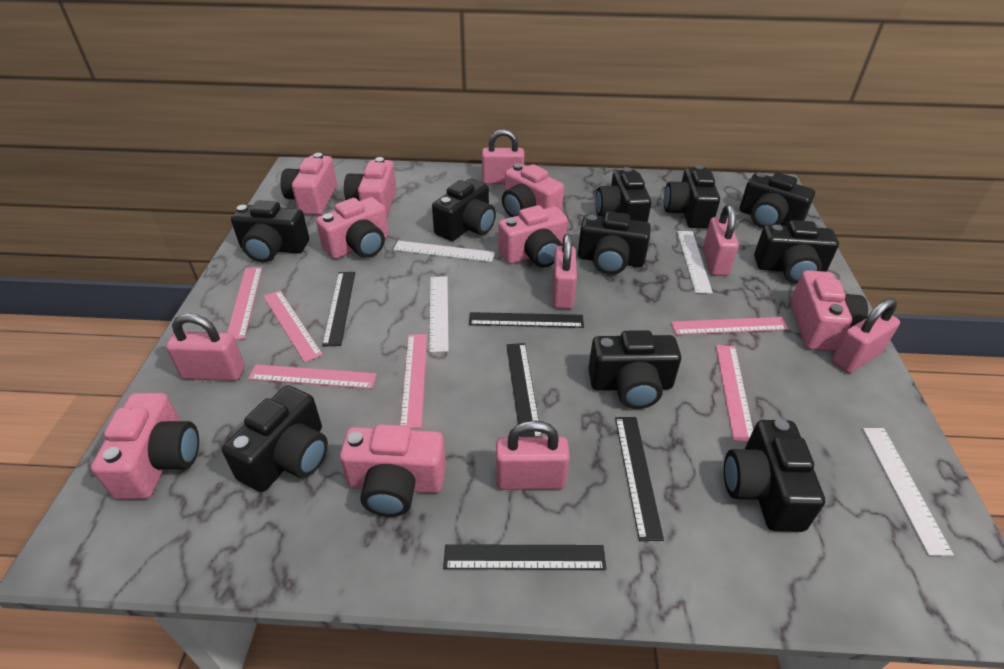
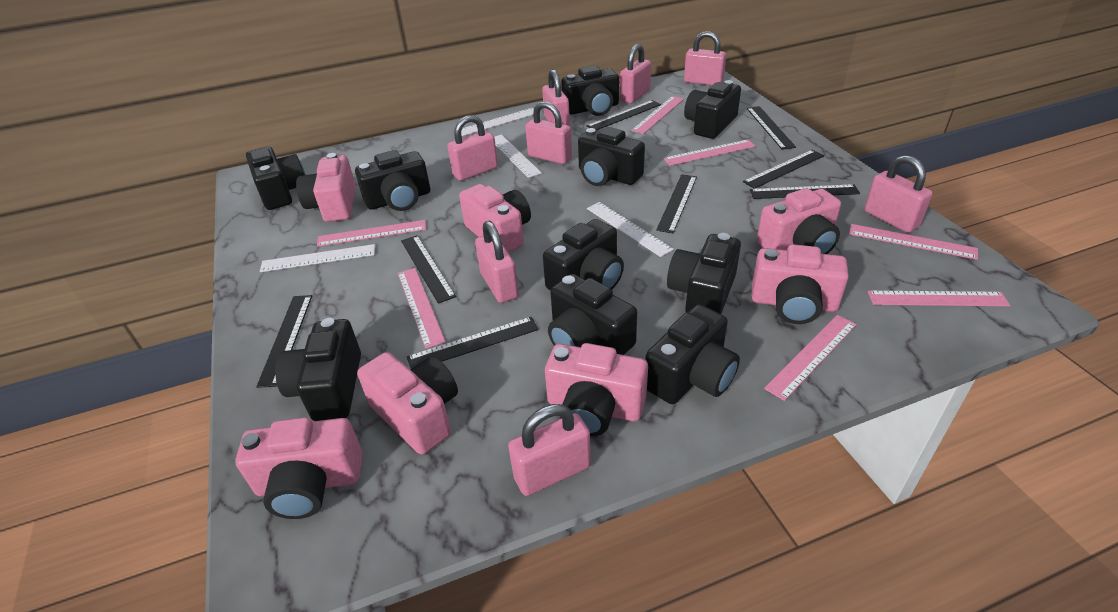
black ruler: [322,272,355,347] [443,544,607,570] [469,312,584,328] [506,343,542,437] [615,417,664,541] = 5 -> [256,295,312,388] [401,235,456,304] [407,317,539,369] [586,100,661,130] [656,174,697,233] [743,150,824,189] [747,106,796,150] [750,184,860,199] = 8
pink camera: [91,393,199,499] [280,153,337,215] [316,197,389,259] [340,424,446,517] [344,157,396,217] [498,205,568,268] [502,163,564,217] [791,270,868,351] = 8 -> [235,417,363,519] [296,153,356,222] [357,352,458,455] [459,184,531,253] [545,343,648,437] [752,244,849,324] [757,188,841,254] = 7
pink padlock: [166,314,245,381] [482,129,525,184] [496,420,570,490] [553,234,577,309] [703,205,739,276] [832,298,900,373] = 6 -> [447,115,498,181] [475,221,519,303] [508,404,591,496] [525,101,572,164] [542,69,570,126] [620,44,651,104] [684,31,726,86] [865,155,933,233] = 8
pink ruler: [227,267,262,340] [248,364,377,389] [263,290,323,362] [400,334,427,428] [671,317,789,335] [716,345,753,442] = 6 -> [317,220,426,247] [398,268,446,349] [631,96,684,134] [663,140,756,166] [764,315,857,401] [849,224,978,260] [868,291,1010,306] = 7

